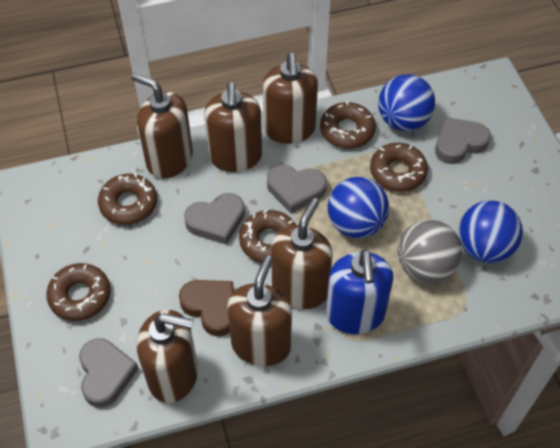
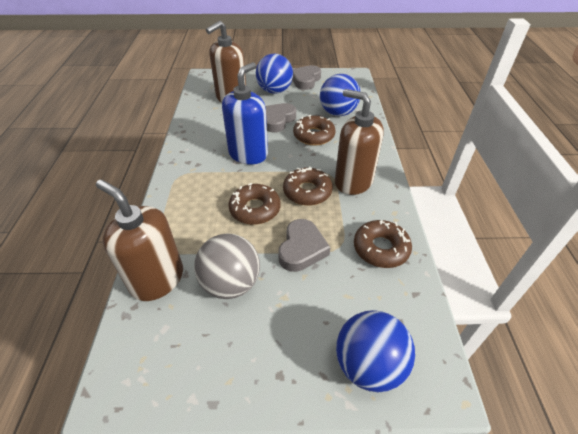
brown donut: [46,263,111,321] [98,173,157,225] [239,210,296,264] [320,101,376,149] [370,143,428,192] = 5 -> [228,183,280,225] [283,166,333,206] [293,115,336,146] [354,220,412,268] = 4
brown heart: [179,280,234,336] = 1 -> none = 0
brown soap dispenser: [132,73,193,179] [137,310,198,403] [204,82,262,172] [227,255,292,366] [263,53,318,144] [271,198,333,309] = 6 -> [96,180,183,301] [206,21,246,103] [335,89,384,195] = 3
grey heart: [79,338,139,408] [184,193,245,245] [267,165,327,214] [435,117,491,164] = 4 -> [265,103,296,132] [278,219,331,272] [292,65,321,90] = 3

